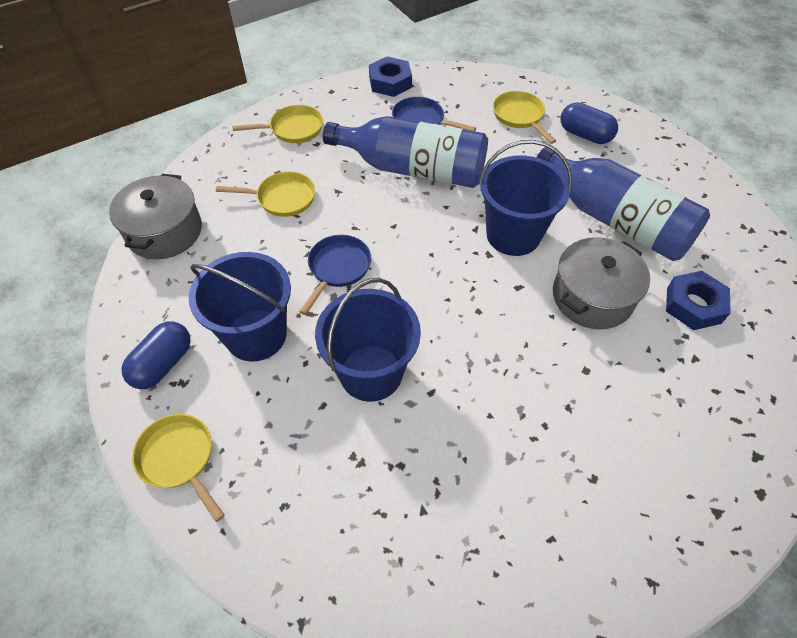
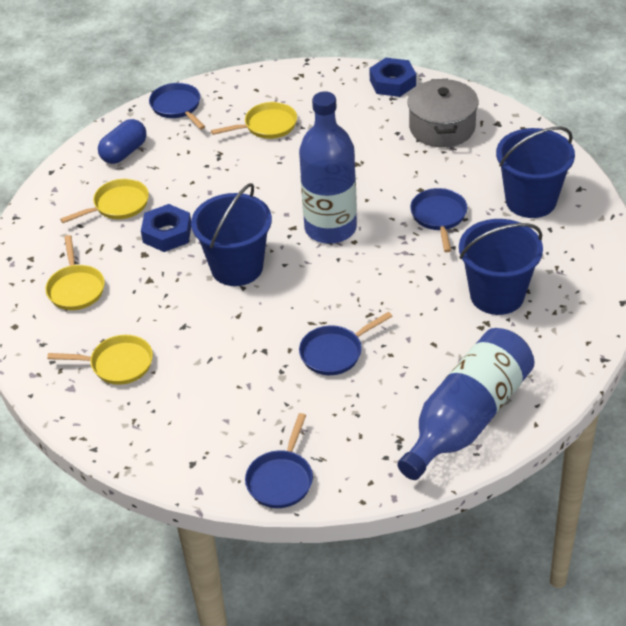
blue capsule: [122,321,191,389] [561,102,618,144] = 2 -> [98,119,147,164] = 1
blue pan: [299,235,371,315] [392,97,476,131] = 2 -> [149,83,205,129] [245,413,313,508] [299,312,393,375] [410,188,467,252] = 4
grey pot: [109,174,202,259] [553,237,650,329] = 2 -> [408,79,478,147] = 1

